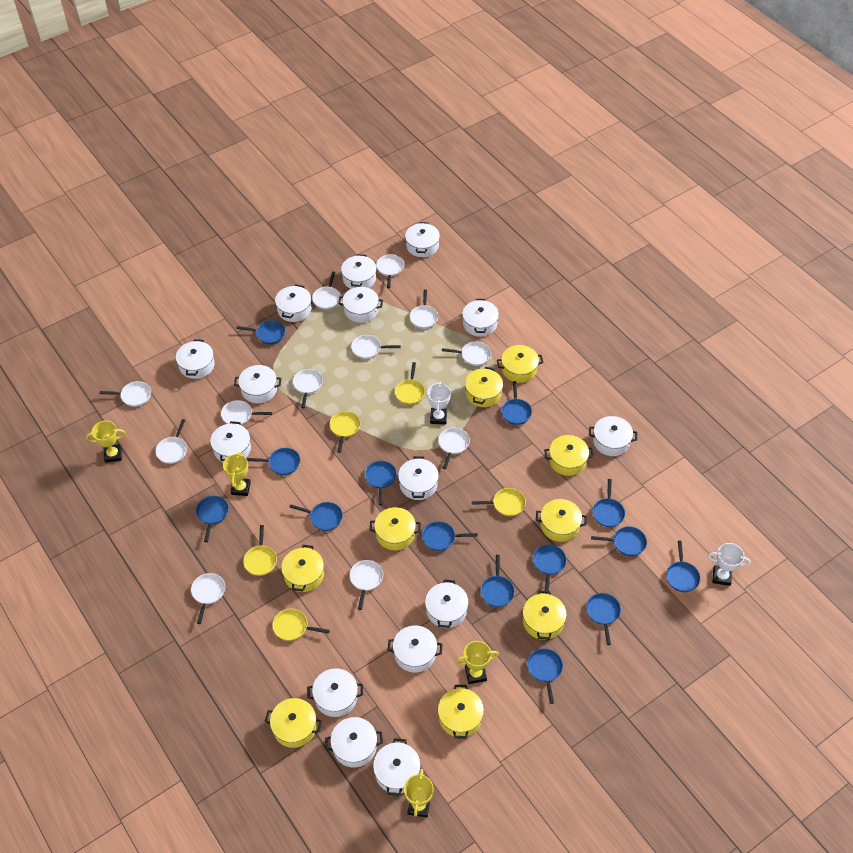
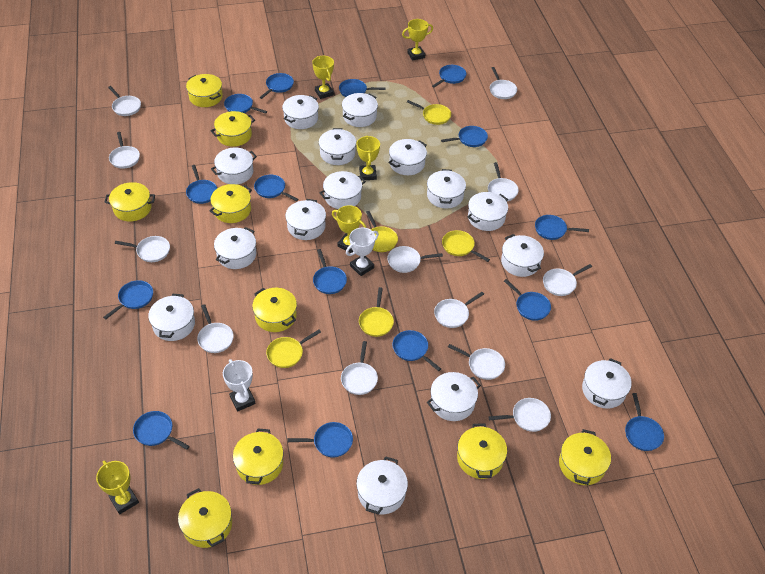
blue pan: [196,496,229,542] [237,320,285,344] [247,448,300,475] [289,502,343,531] [365,461,397,505] [422,521,478,551] [480,555,515,607] [501,381,532,425] [527,648,563,704] [533,544,567,594] [586,593,621,645] [591,526,647,556] [592,479,625,527] [666,541,700,592] = 14 -> [103,280,153,319] [133,411,190,450] [186,165,217,204] [224,94,267,114] [254,175,298,201] [259,73,294,99] [288,422,353,457] [313,249,347,294] [339,79,385,97] [392,330,441,371] [432,65,467,88] [441,126,488,147] [504,279,551,321] [535,215,589,240] [625,393,664,451] = 15
yellow trophy: [86,421,126,463] [223,452,251,496] [404,769,434,817] [455,641,499,684] = 4 -> [96,460,139,514] [312,56,334,99] [332,205,366,253] [357,136,380,181] [402,19,433,61] = 5

